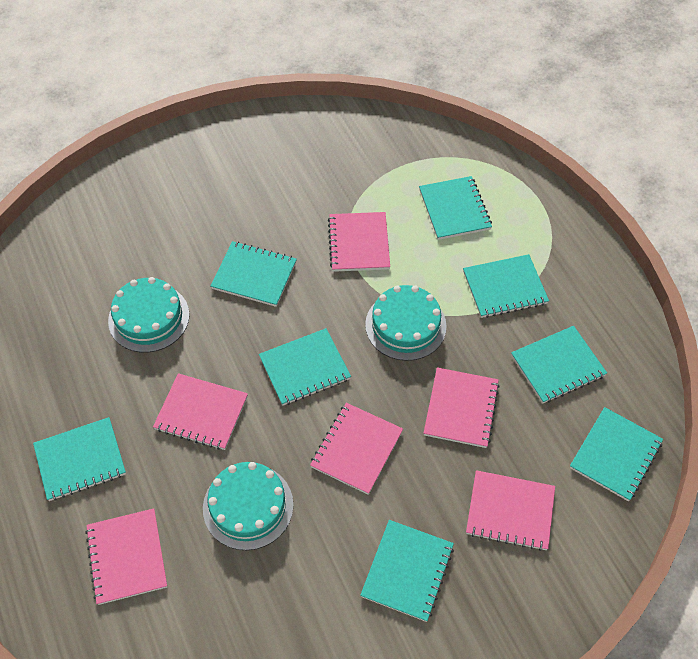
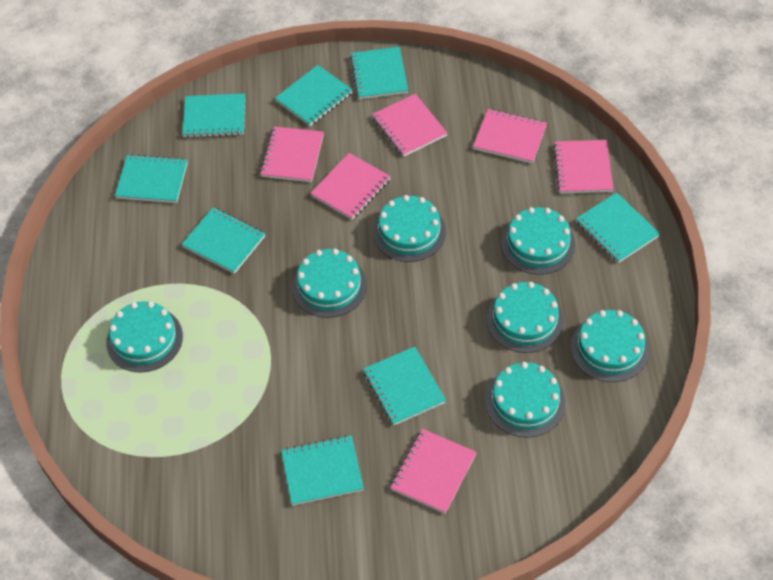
turquoise cake: [108,277,190,353] [203,462,293,550] [365,285,447,361] = 3 -> [106,301,183,373] [292,249,367,318] [373,195,446,262] [486,362,565,438] [487,282,564,353] [501,207,575,275] [571,310,649,382] = 7

